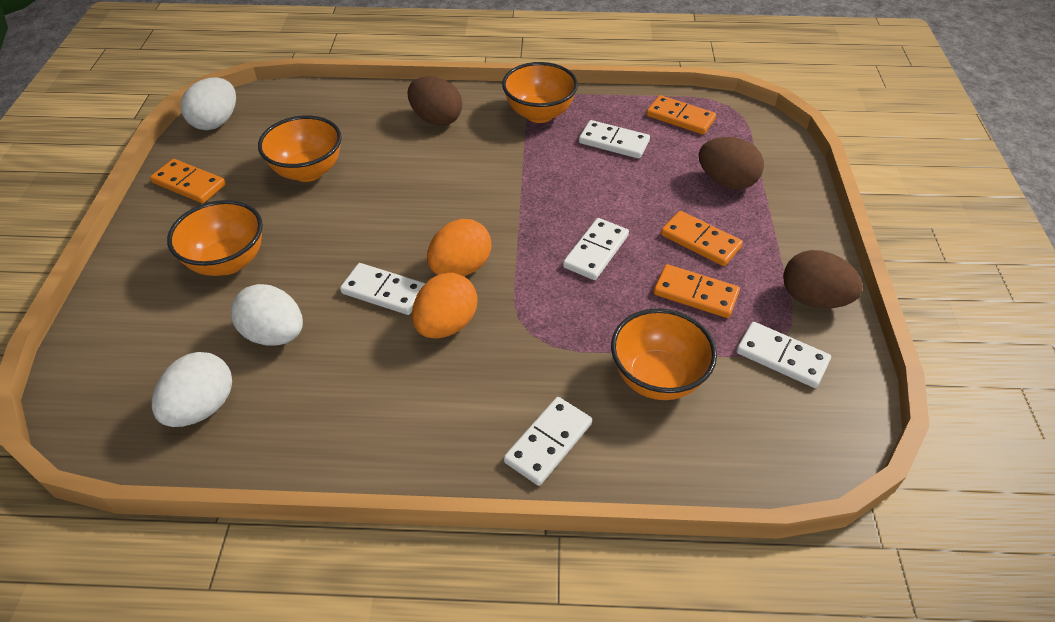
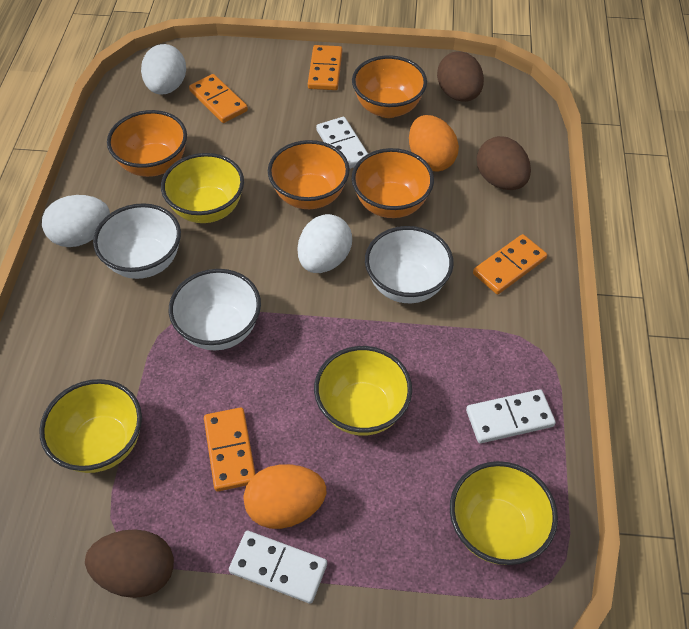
white bowl: none = 0 -> [93,203,181,279] [169,269,261,350] [365,226,454,303] = 3
white domino: [340,263,425,315] [504,397,592,486] [563,218,629,280] [579,120,650,159] [736,322,831,388] = 5 -> [229,531,327,604] [316,117,368,169] [466,389,556,443] = 3
yellow bowl: none = 0 -> [39,379,142,473] [161,153,244,223] [314,346,412,436] [450,461,558,565] = 4

